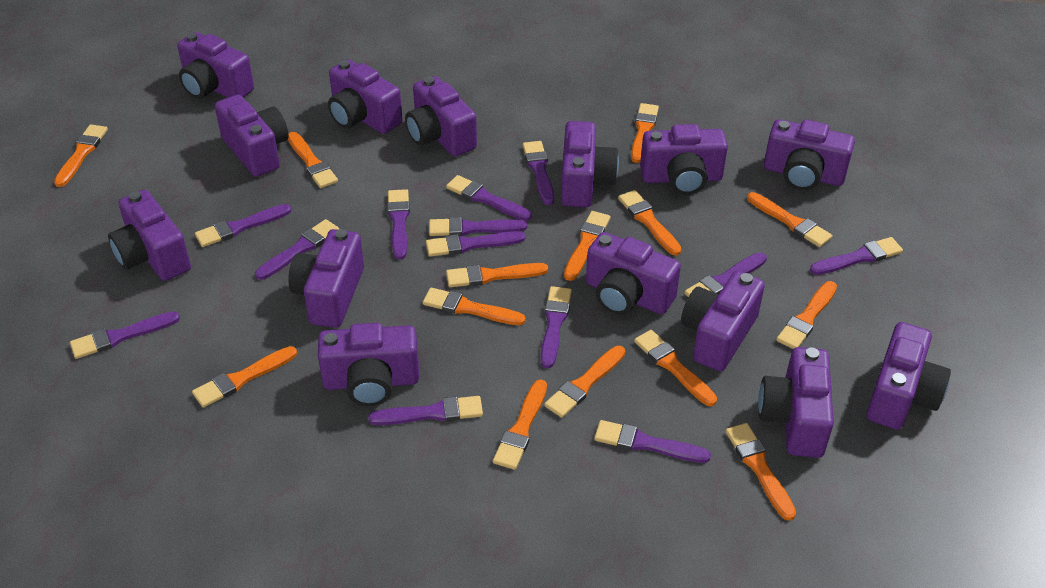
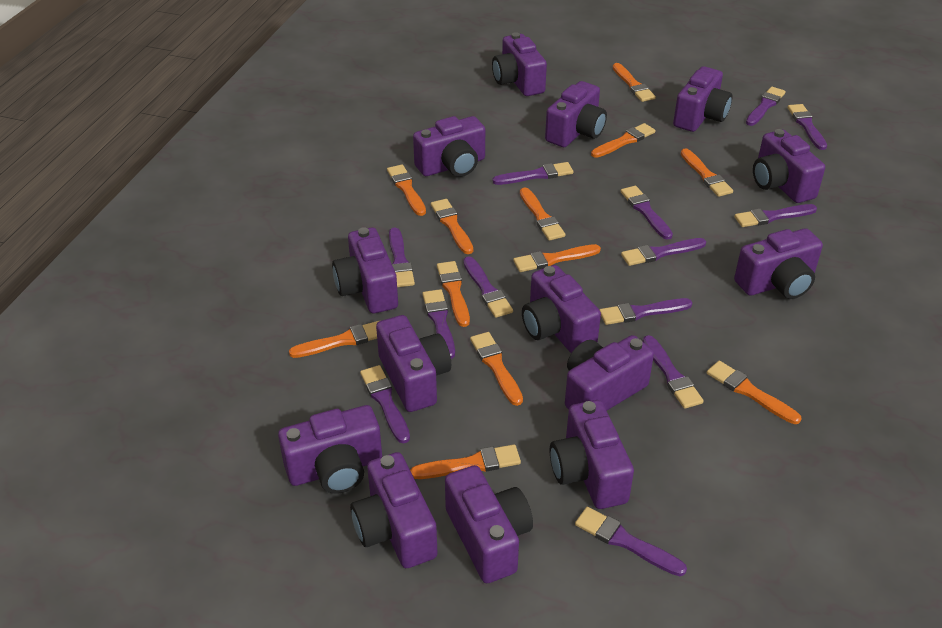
orange brush: [54,124,108,187] [192,346,297,408] [288,132,338,188] [423,287,526,325] [446,263,548,287] [493,379,547,470] [544,346,625,418] [564,211,610,281] [618,190,682,256] [631,103,659,163] [634,330,717,406] [726,423,796,521] [747,192,832,247] [776,281,837,349] = 14 -> [289,321,379,358] [387,164,426,216] [410,445,521,479] [431,199,473,254] [437,261,470,327] [470,332,523,406] [513,244,601,272] [520,187,566,241] [591,123,656,158] [613,63,656,102] [681,148,733,197] [707,361,802,424] = 12

